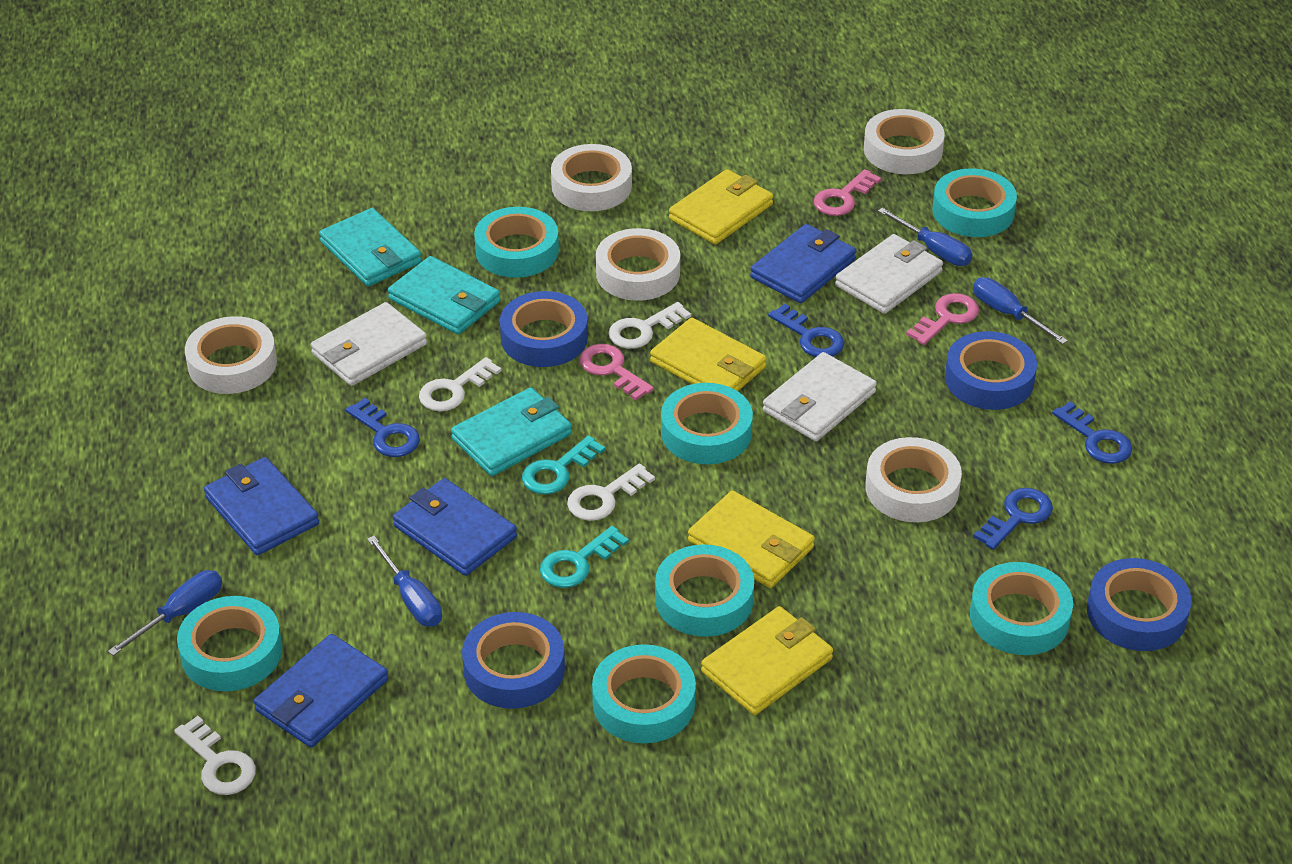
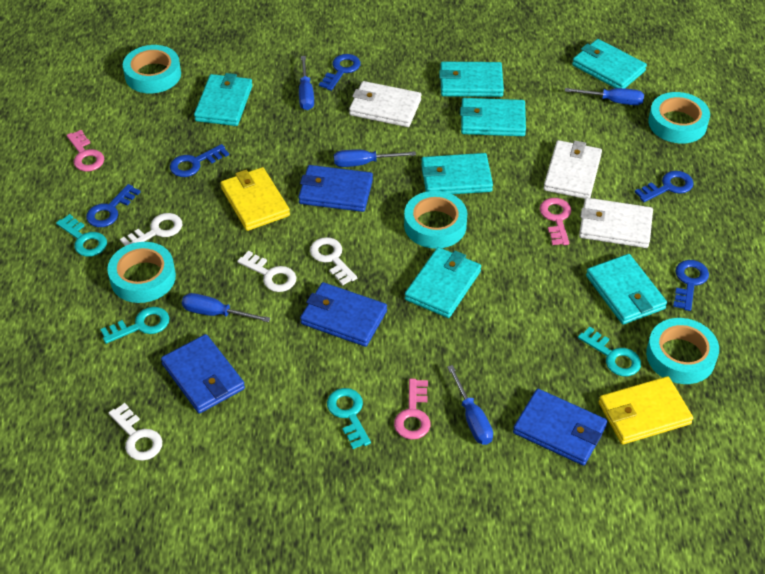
blue key: [346,398,420,457] [768,304,844,357] [973,488,1053,550] [1052,402,1132,464] = 4 -> [86,184,141,227] [170,144,229,177] [319,54,361,91] [635,171,694,202] [673,260,709,311] = 5
blue screwdriver: [108,570,222,656] [367,536,442,627] [878,208,972,266] [973,277,1068,344] = 4 -> [182,293,271,322] [299,56,314,110] [334,150,416,167] [447,365,493,445] [565,88,644,105] = 5
blue tape: [462,612,565,709] [500,291,588,367] [945,331,1037,410] [1087,558,1192,651] = 4 -> none = 0
turquoise key: [522,435,605,495] [540,526,629,588] = 2 -> [56,214,107,257] [100,307,169,344] [327,388,371,449] [578,327,641,376] = 4
turquoise tape: [177,596,282,691] [474,207,559,278] [592,644,696,743] [655,544,754,637] [661,383,753,464] [932,168,1017,237] [970,562,1073,655] = 7 -> [107,242,176,303] [123,45,181,93] [404,191,467,249] [646,318,719,384] [648,92,710,144] = 5
turquoise wallet: [319,208,422,286] [388,256,500,335] [451,387,572,476] = 3 -> [194,73,253,126] [405,247,481,318] [421,153,493,194] [439,62,504,97] [460,98,526,136] [572,39,647,89] [586,254,667,325] = 7
white tape: [185,316,277,394] [551,144,632,211] [596,228,680,301] [864,109,945,174] [865,437,962,522] = 5 -> none = 0
yellow wallet: [650,318,766,391] [669,169,773,244] [688,491,815,588] [701,606,833,715] = 4 -> [221,167,290,231] [599,376,693,445] = 2

